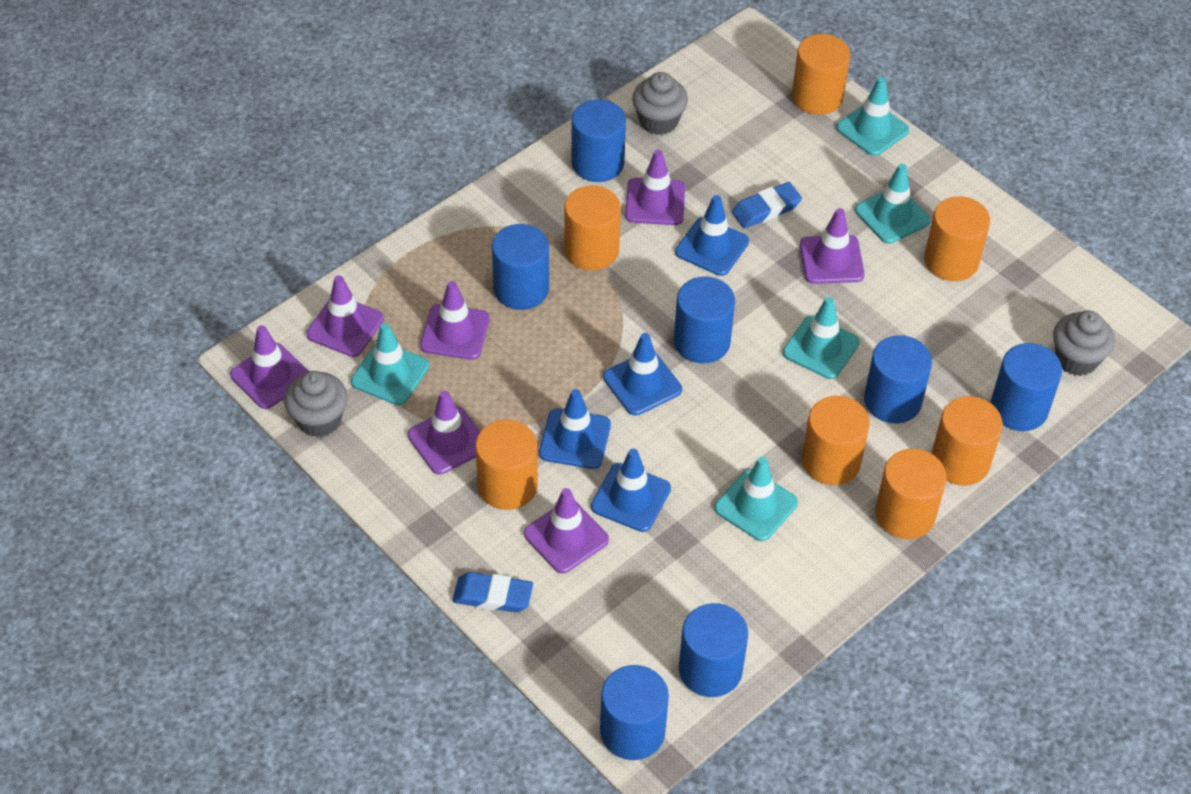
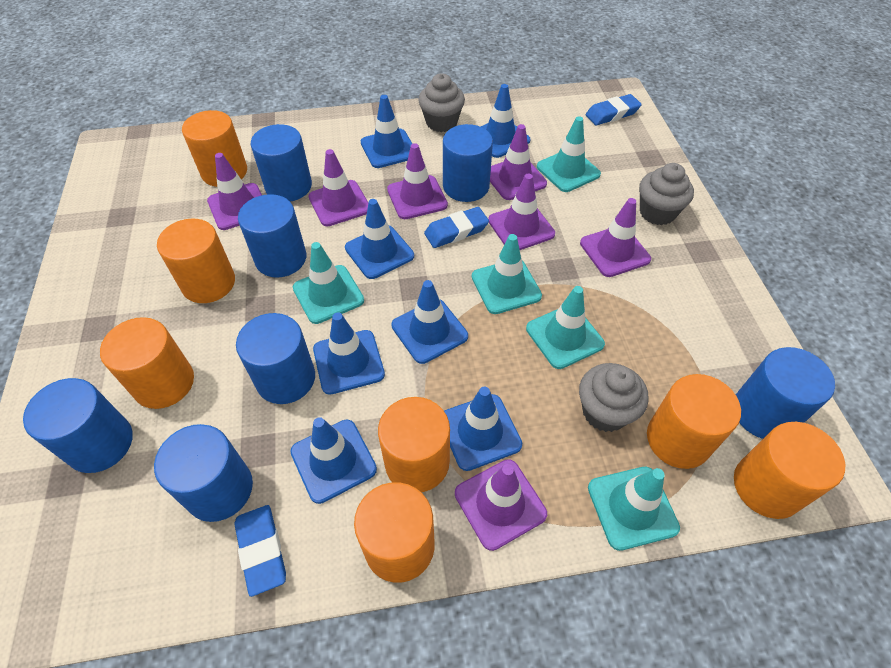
blue eraser: [452,572,533,613] [732,182,802,228] = 2 -> [234,505,286,597] [424,207,489,248] [586,94,642,125] = 3
blue traffic cone: [539,389,611,469] [591,448,671,532] [603,333,682,416] [675,195,749,276] = 4 -> [290,417,377,504] [313,312,385,395] [345,199,414,279] [361,95,412,168] [392,280,468,364] [444,387,522,471] [480,84,531,158] = 7

